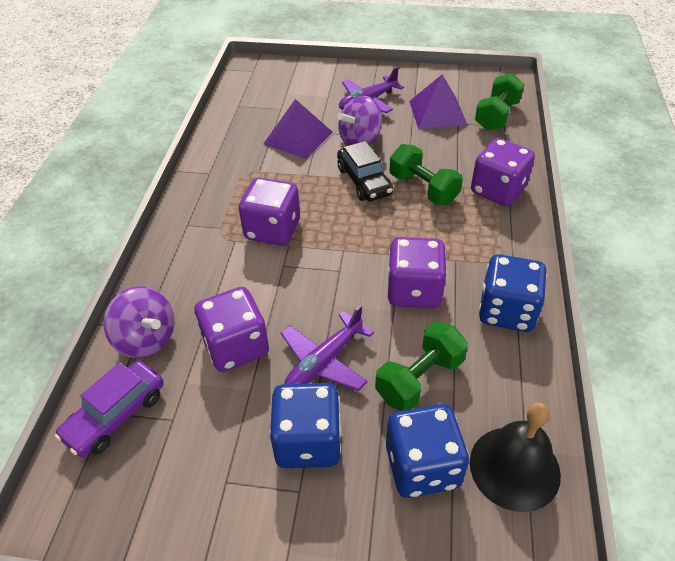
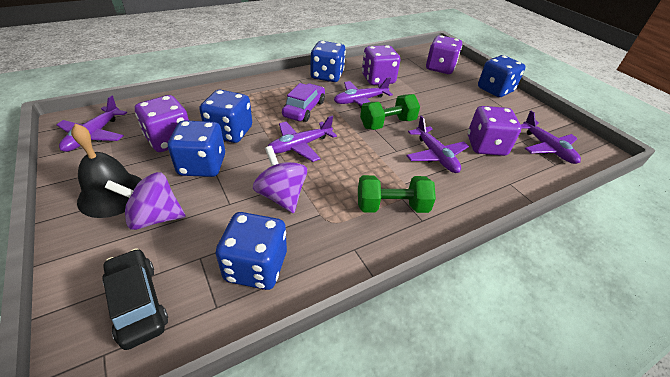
blue dice: [269,383,341,468] [386,404,469,498] [479,254,547,332] = 3 -> [168,120,225,177] [199,90,252,143] [215,212,287,290] [310,41,346,82] [478,55,525,97] = 5
green dumbbell: [375,322,468,411] [389,144,463,205] [475,73,524,131] = 3 -> [358,175,436,213] [360,94,420,130] = 2
purple plane: [281,305,374,391] [339,67,404,113] = 2 -> [56,95,127,152] [268,116,337,162] [334,77,393,107] [406,116,469,173] [521,111,581,164] = 5
purple pyramid: [263,99,332,159] [409,74,467,129] = 2 -> none = 0

